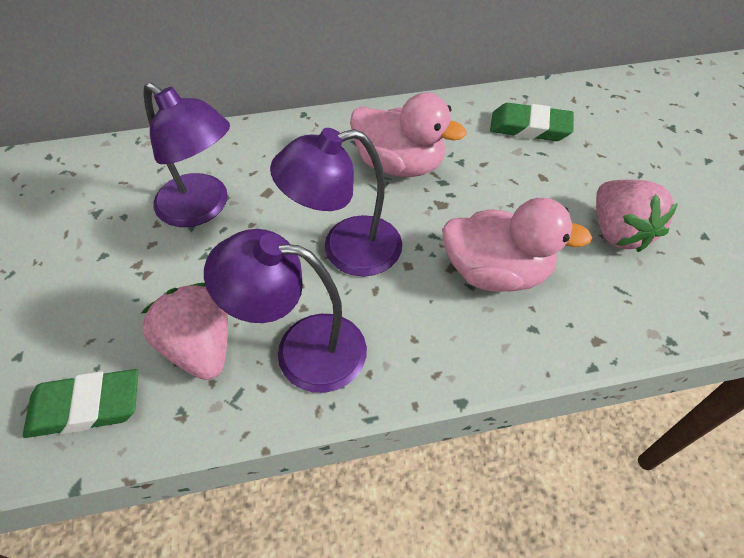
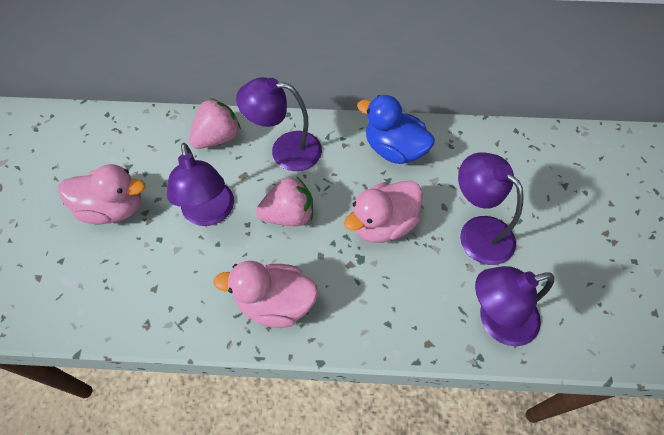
blue duck: none = 0 -> [357,95,435,164] = 1
green eraser: [23,369,138,438] [490,103,574,141] = 2 -> none = 0
pink duck: [350,93,466,177] [442,198,592,292] = 2 -> [58,164,146,224] [213,261,318,328] [344,180,422,243] = 3
purple lamp: [143,83,230,227] [204,229,367,393] [270,128,402,276] = 3 -> [167,143,234,226] [236,77,322,171] [458,152,524,265] [475,266,554,346] = 4

